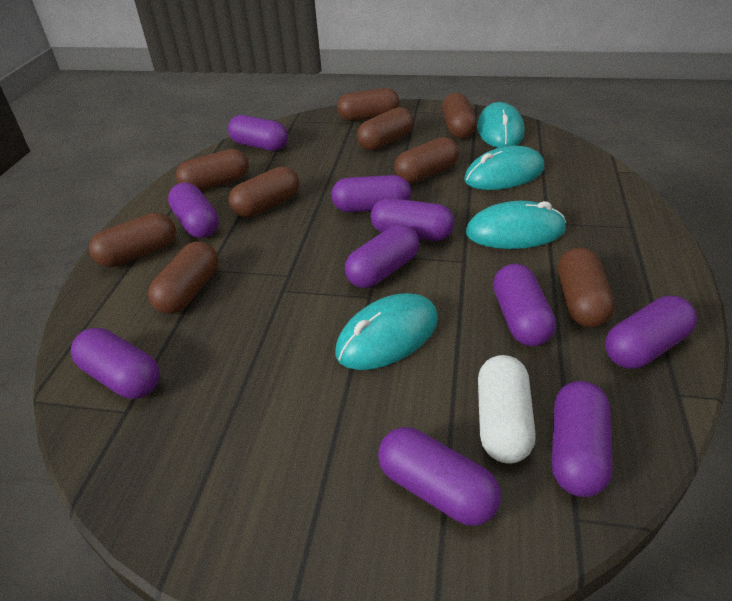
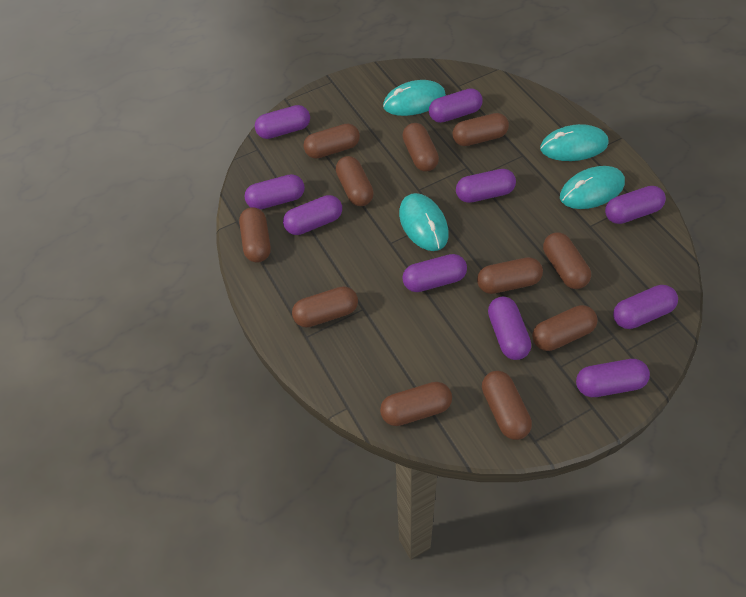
brown capsule: [89,213,176,267] [148,241,218,314] [176,149,249,191] [229,166,299,217] [337,88,399,121] [357,107,414,150] [394,137,459,183] [442,93,477,138] [558,247,615,327] = 9 -> [239,207,271,263] [292,286,358,328] [303,123,360,159] [336,156,374,206] [380,382,452,426] [402,123,439,172] [452,113,509,146] [477,257,543,294] [482,371,532,440] [532,305,598,351] [543,232,591,289] = 11
white capsule: [478,355,536,464] = 1 -> none = 0

